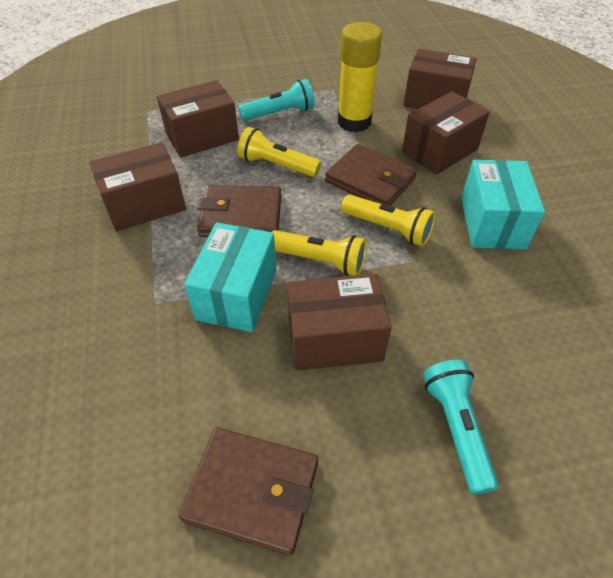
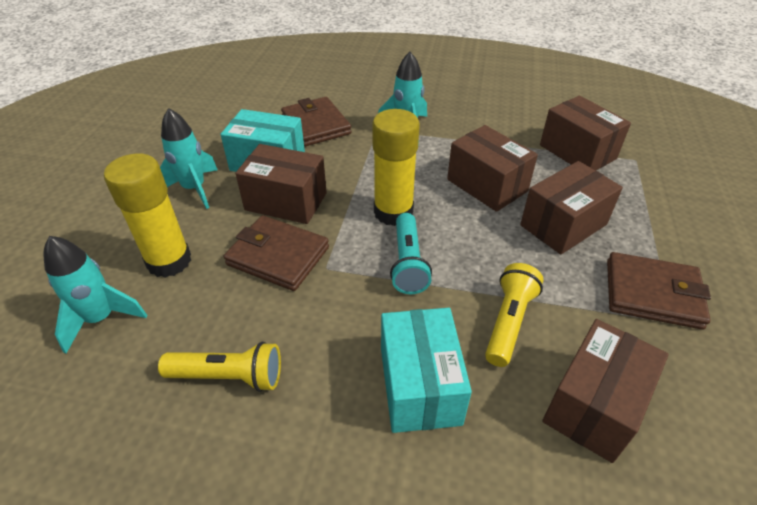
turquoise flashlight: [238,79,315,121] [423,360,498,494] = 2 -> [390,213,432,294] = 1
turquoise rocket: none = 0 -> [43,236,147,354] [160,108,218,209] [378,52,427,145] = 3
yellow flashlight: [238,127,321,177] [271,230,367,276] [341,195,435,247] = 3 -> [158,342,281,392] [485,263,543,367] = 2
yellow glue stick: [338,22,382,132] = 1 -> [104,153,191,278] [372,109,420,226] = 2

